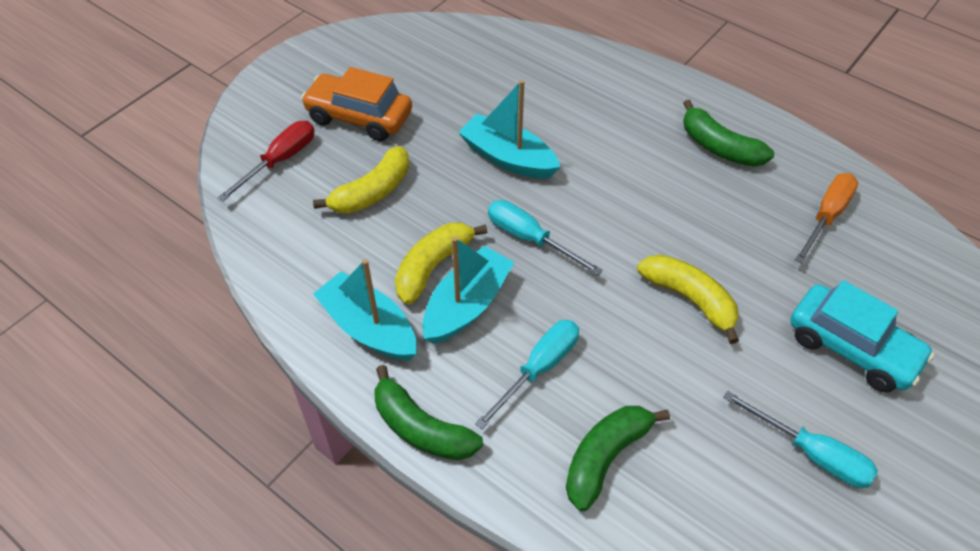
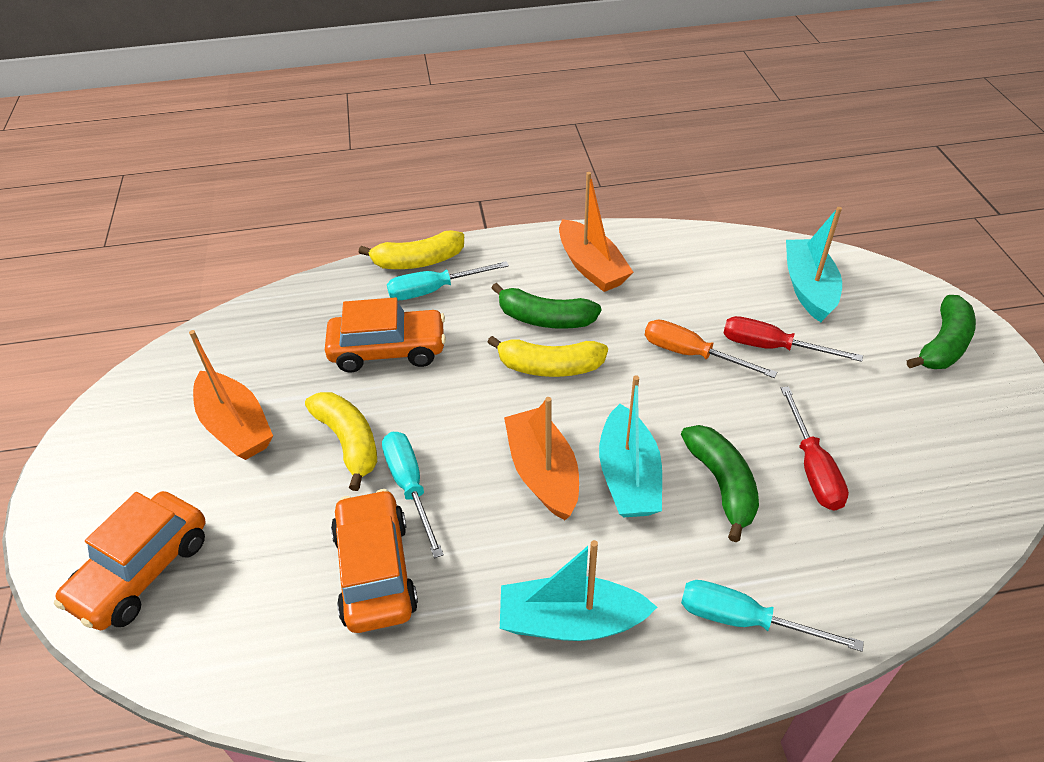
orange boat: none = 0 -> [189,330,273,460] [504,397,579,520] [559,172,634,292] = 3
orange car: [301,67,412,141] = 1 -> [54,491,206,630] [325,297,446,373] [331,489,418,633] = 3
red screwdriver: [217,121,314,202] = 1 -> [723,316,863,362] [781,386,849,511] = 2
turquoise car: [790,280,934,393] = 1 -> none = 0

